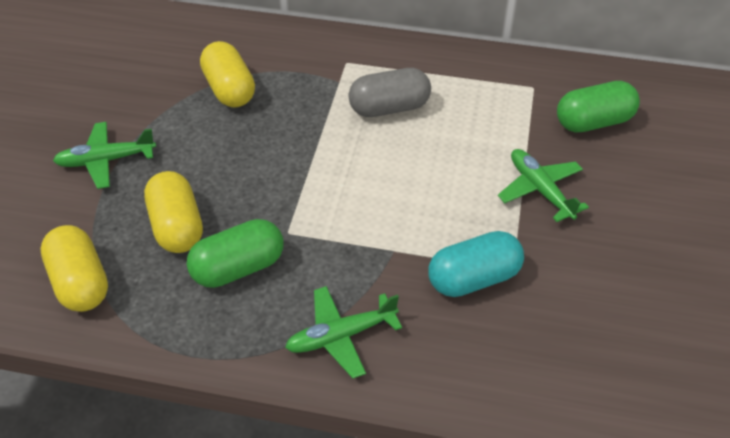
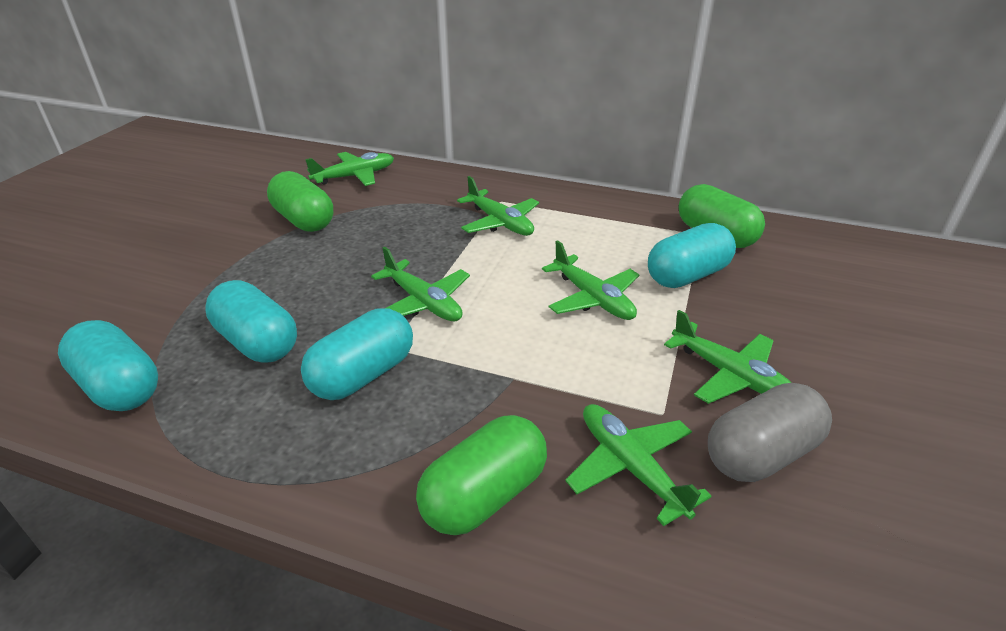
green capsule: [187,219,284,288] [557,81,640,133] = 2 -> [267,171,333,232] [416,415,547,535] [679,184,765,248] = 3
green plane: [53,122,156,189] [285,286,402,378] [498,149,589,222] = 3 -> [305,152,394,186] [371,247,470,321] [457,176,539,236] [542,240,639,320] [565,404,712,526] [664,310,792,404] = 6
turquoise capsule: [428,231,524,297] = 1 -> [58,320,158,411] [205,280,297,362] [301,308,413,400] [648,223,736,288] = 4
yellow capsule: [40,225,108,312] [144,171,203,253] [200,41,255,107] = 3 -> none = 0

